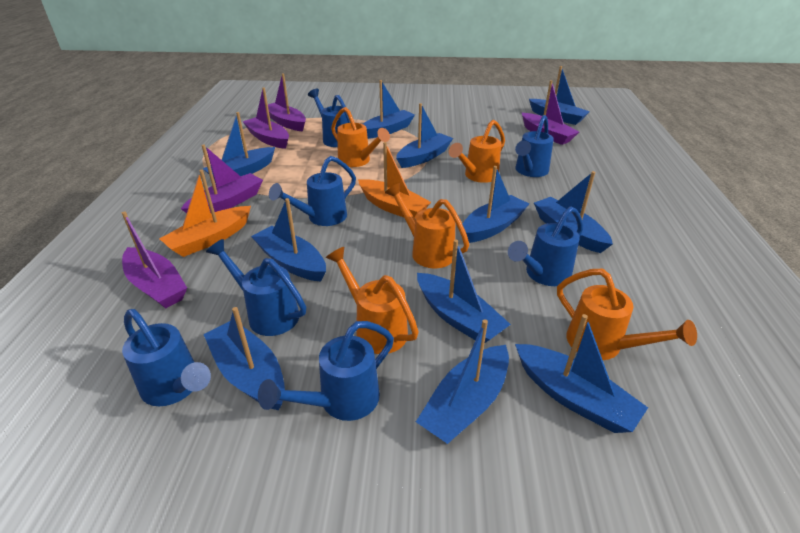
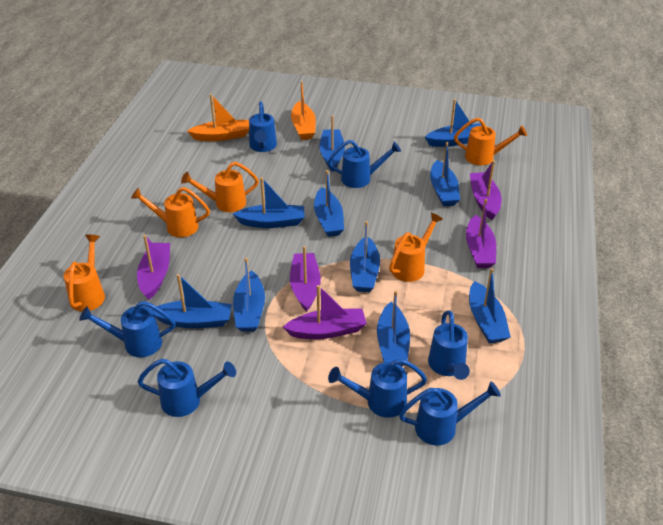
blue boat: [203,112,275,178] [203,307,285,411] [251,198,326,282] [363,80,415,139] [396,103,453,168] [416,319,509,444] [417,240,511,343] [462,166,529,243] [515,314,648,433] [529,66,590,125] [534,171,613,253] = 11 -> [152,274,232,328] [233,177,305,228] [233,257,265,332] [314,170,344,237] [319,115,345,172] [350,221,380,292] [377,290,410,366] [425,99,482,147] [430,142,460,206] [469,268,511,343] = 10

